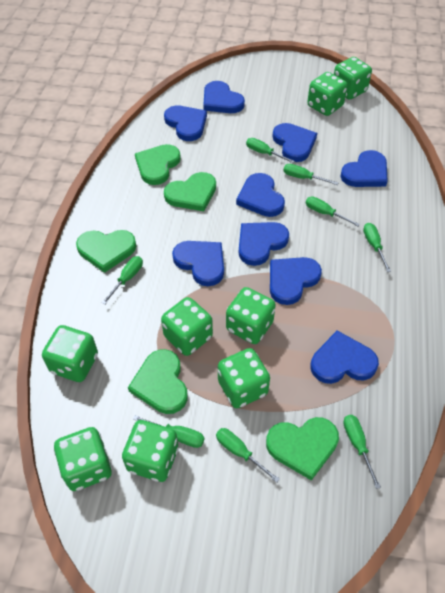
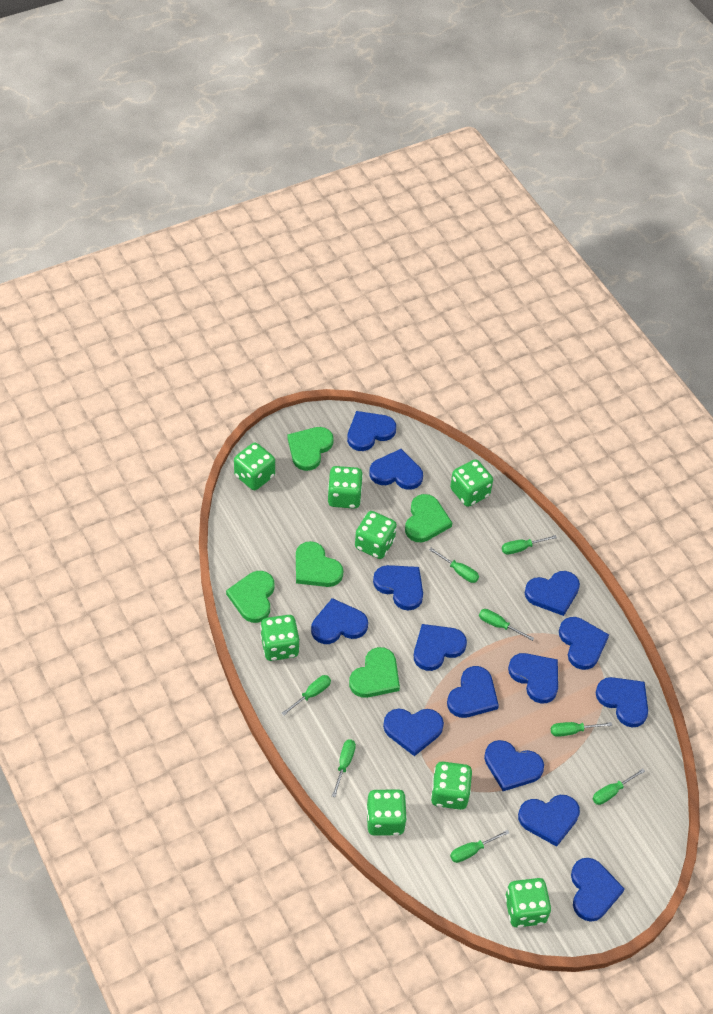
blue heart: [164,105,207,141] [172,241,224,286] [203,81,245,113] [236,173,285,217] [239,222,289,266] [270,257,322,305] [272,123,317,162] [310,331,379,384] [340,150,388,187] = 9 -> [311,598,368,644] [347,411,396,451] [369,449,423,490] [373,565,423,610] [383,709,444,756] [414,624,467,671] [447,666,499,718] [484,740,544,791] [508,653,558,704] [518,795,580,847] [524,571,580,616] [559,617,609,670] [571,858,625,922] [596,677,648,727] = 14

